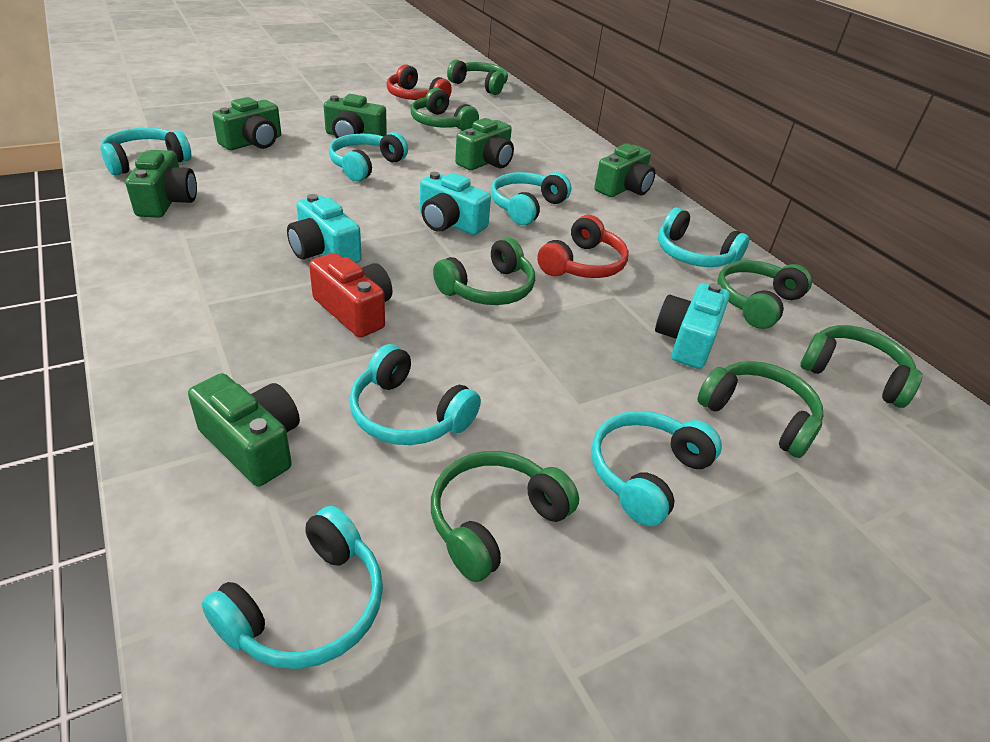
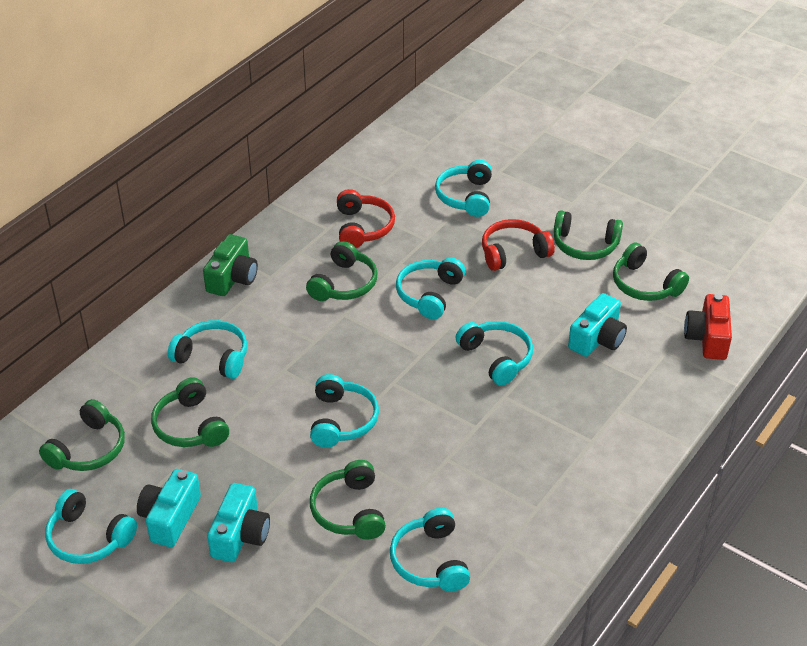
green camera: [126,150,197,218] [188,373,300,487] [212,97,281,150] [324,94,387,138] [455,118,514,170] [594,143,655,197] = 6 -> [203,234,258,296] = 1
green headphones: [411,88,479,131] [431,451,579,582] [433,238,535,305] [447,60,508,95] [697,361,824,458] [717,260,812,329] [800,325,922,408] = 7 -> [39,399,125,471] [151,377,229,447] [306,241,378,301] [310,460,386,540] [554,210,623,260] [613,243,689,301] = 6

